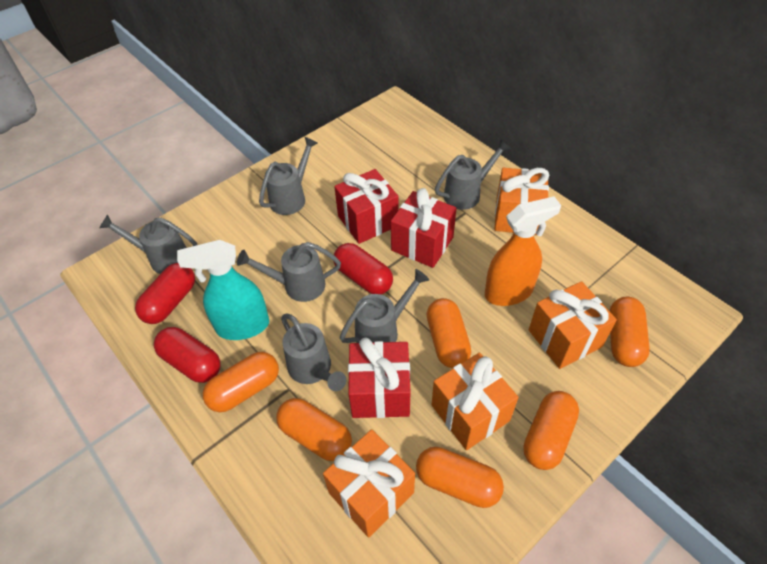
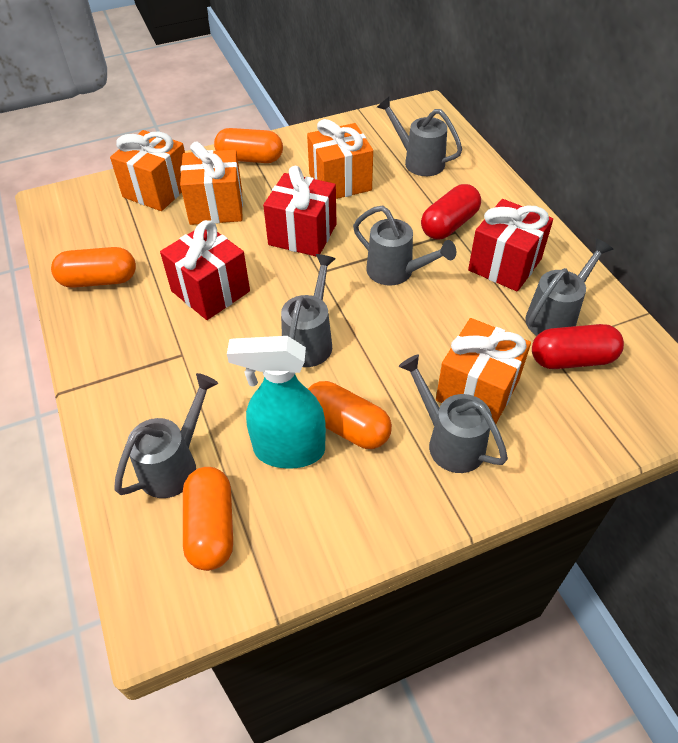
orange capsule: [203,352,279,412] [276,398,352,461] [416,447,504,508] [426,298,471,368] [523,391,579,470] [610,297,650,367] = 6 -> [51,247,136,288] [183,467,233,571] [214,128,283,163] [308,381,392,449] = 4
orange spray bottle: [485,197,561,306] = 1 -> none = 0
red capsule: [135,263,195,324] [154,327,220,383] [333,243,393,294] = 3 -> [421,184,481,240] [532,324,624,369] = 2

